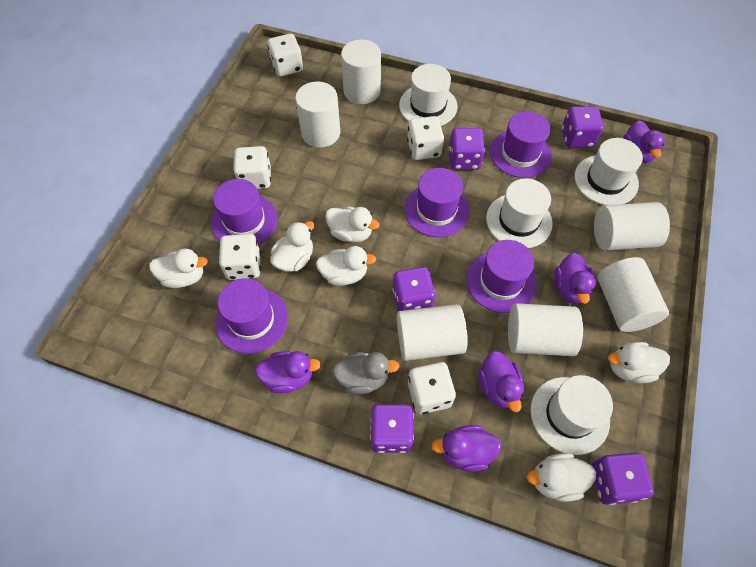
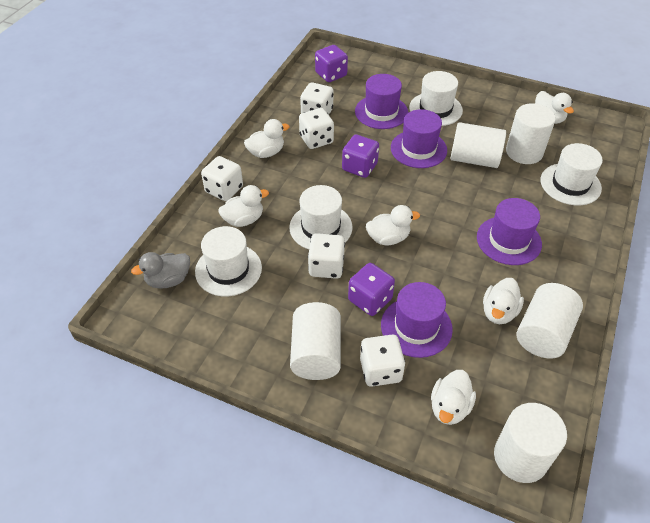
purple dice: [370,404,414,453] [393,267,435,311] [449,128,485,170] [562,106,604,148] [591,452,654,505] = 5 -> [315,45,348,82] [342,134,379,178] [348,263,395,316] = 3
purple duck: [255,351,321,393] [431,425,501,472] [478,351,524,412] [554,253,596,304] [623,120,665,163] = 5 -> none = 0
purple hat: [211,179,278,245] [215,278,288,354] [404,168,470,237] [467,240,537,313] [490,111,552,178] = 5 -> [355,74,408,129] [381,282,453,358] [391,109,447,168] [477,198,542,265] = 4
white cylinder: [295,82,340,148] [341,40,381,104] [397,304,468,361] [508,303,583,356] [594,202,670,251] [598,257,669,332] = 6 -> [290,302,341,380] [450,122,506,168] [494,403,567,483] [506,103,556,164] [517,283,583,359] = 5

